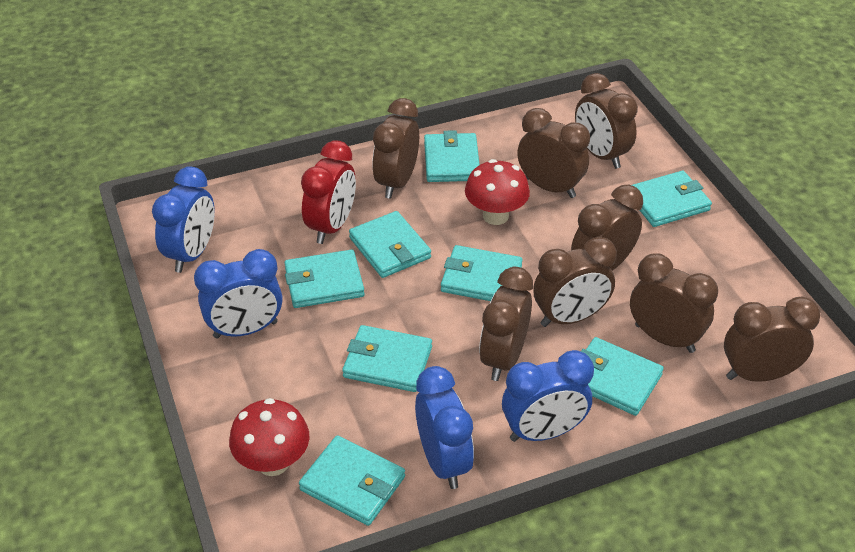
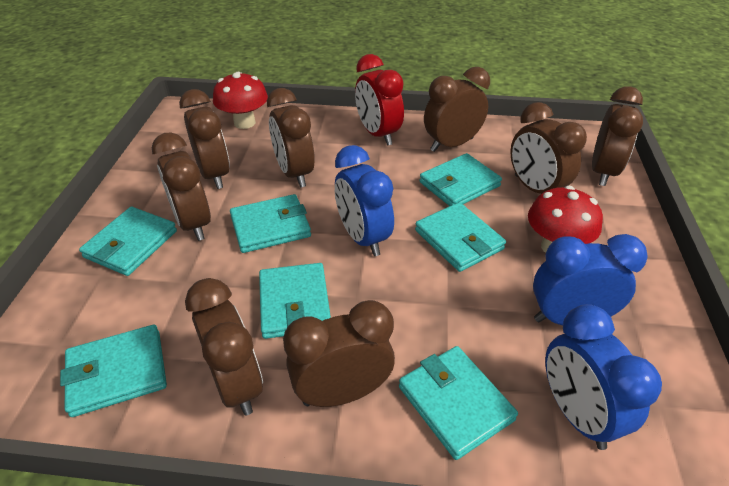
blue clock: [152,166,215,273] [194,249,282,339] [415,366,474,489] [502,350,594,442] = 4 -> [335,145,394,256] [533,234,648,325] [545,304,662,450] = 3
turquoise wallet: [285,250,365,308] [299,435,405,526] [342,325,432,392] [349,211,431,278] [424,130,480,182] [441,245,522,301] [581,337,664,416] [632,171,712,227] = 8 -> [60,325,167,417] [79,207,177,276] [230,194,311,253] [259,263,331,339] [399,346,518,460] [415,202,506,272] [419,153,502,206] = 7

